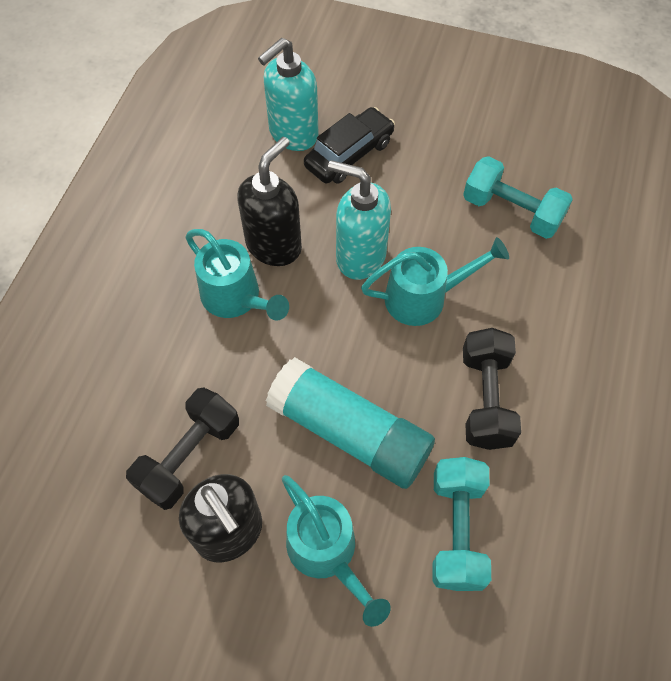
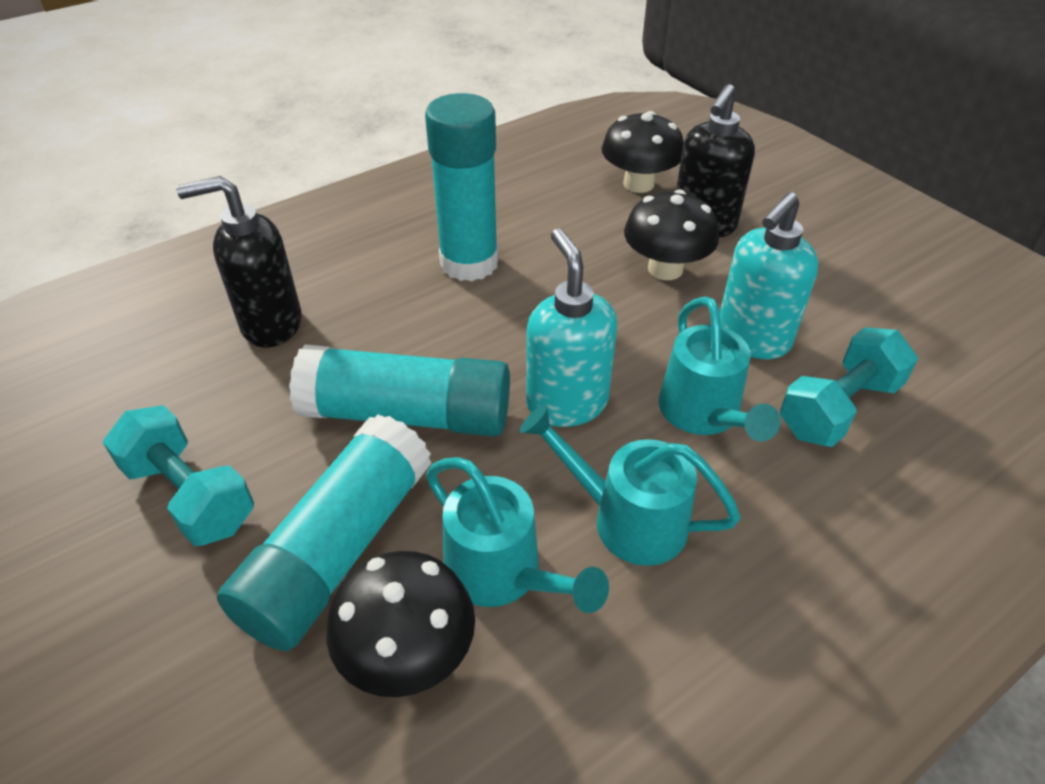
black car: [304,107,395,184] = 1 -> none = 0
black dumbbell: [126,387,239,510] [463,328,521,450] = 2 -> none = 0
black mushroom: none = 0 -> [327,551,475,697] [602,111,684,193] [624,190,719,280] = 3
turquoise glue stick: [266,357,435,489] = 1 -> [217,414,431,651] [289,344,510,437] [425,93,498,281] = 3

